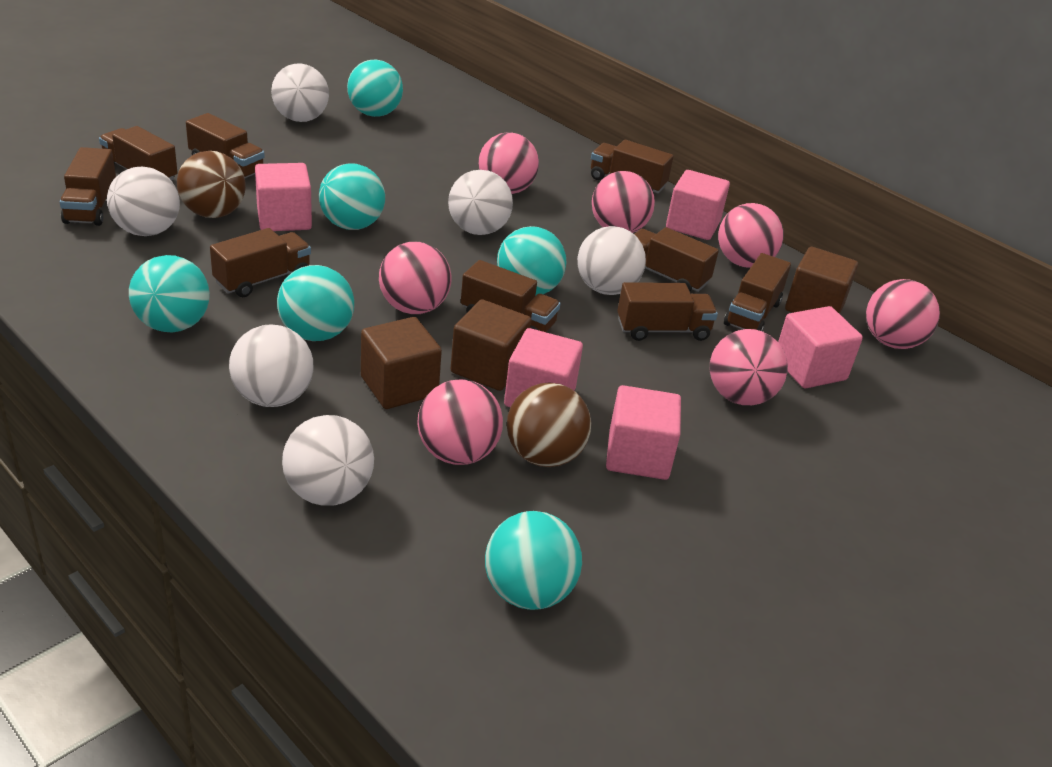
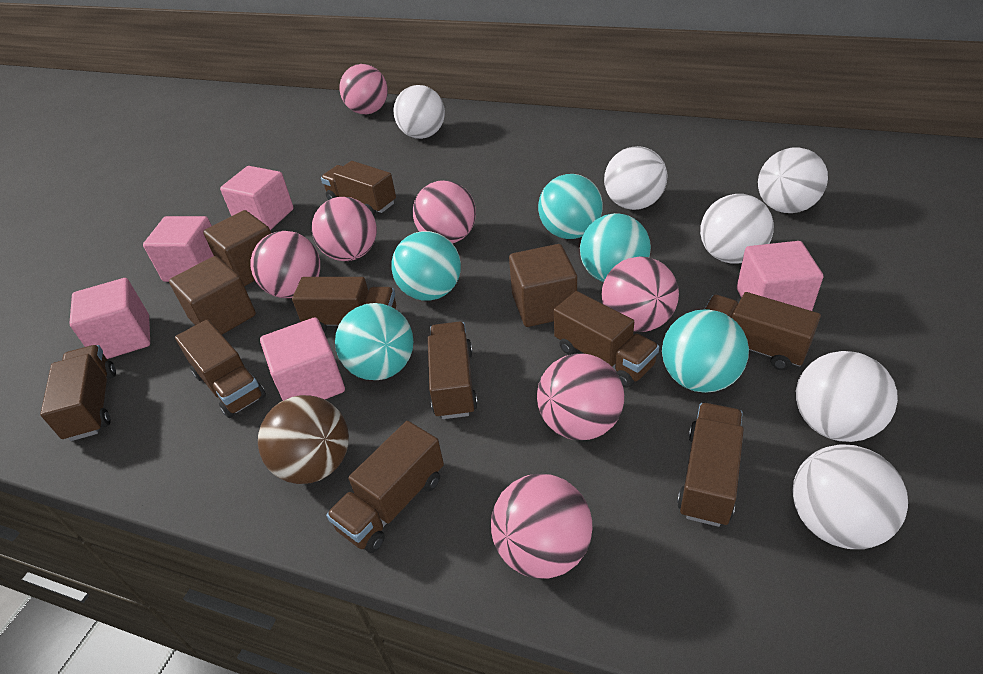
brown ball: [177,151,246,218] [507,382,591,467] = 2 -> [258,395,349,484] = 1
turquoise ball: [129,255,210,332] [277,265,354,341] [319,163,385,230] [347,60,403,117] [485,511,582,610] [497,226,566,295] = 6 -> [335,303,413,380] [391,231,461,301] [538,174,603,239] [580,213,651,282] [662,309,749,393] = 5

